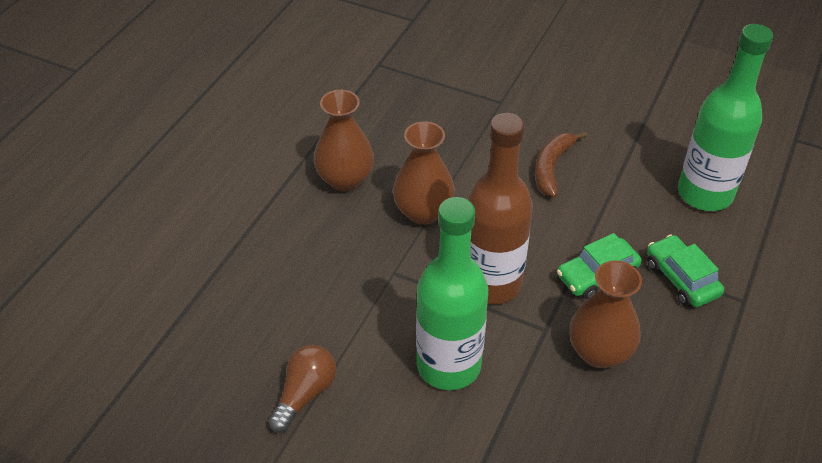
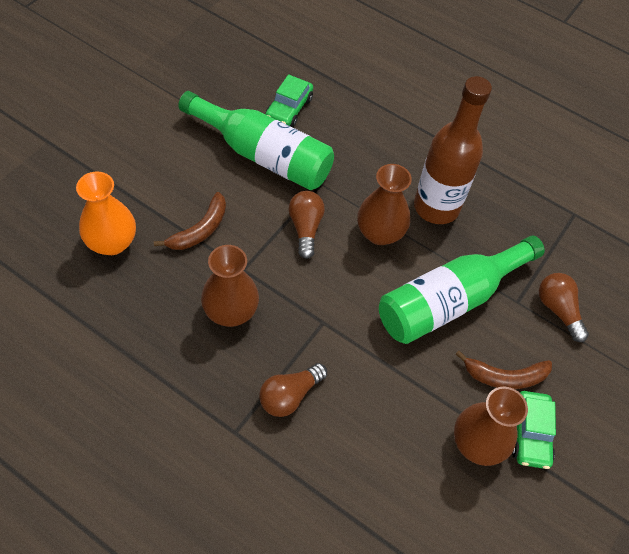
brown banana: [535,131,587,197] = 1 -> [154,192,226,250] [455,351,552,389] = 2
brown light bulb: [268,345,336,433] = 1 -> [259,363,327,417] [288,191,325,259] [539,273,589,342] = 3
orange vase: none = 0 -> [76,172,136,255] = 1

